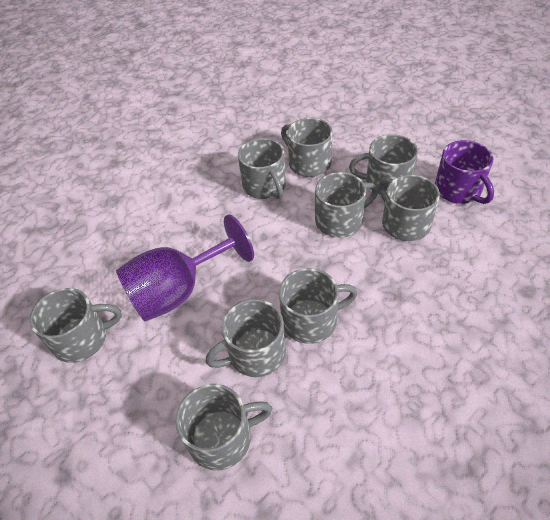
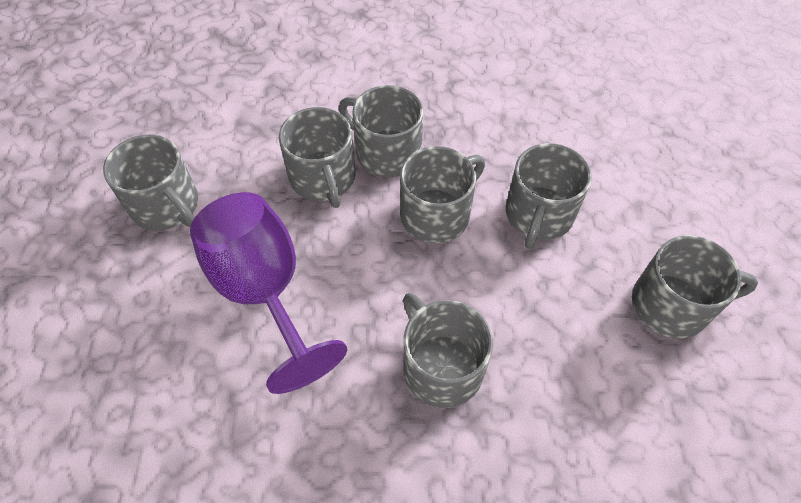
grey mug: [30,288,122,363] [175,384,272,470] [206,299,286,377] [238,138,286,199] [279,268,358,344] [281,118,333,177] [315,172,378,238] [349,134,418,194] [379,175,440,241] = 9 -> [103,135,198,231] [279,107,356,208] [339,85,423,177] [400,146,485,243] [403,293,493,408] [506,143,592,249] [632,235,758,339] = 7
purple mug: [435,140,494,204] = 1 -> none = 0

